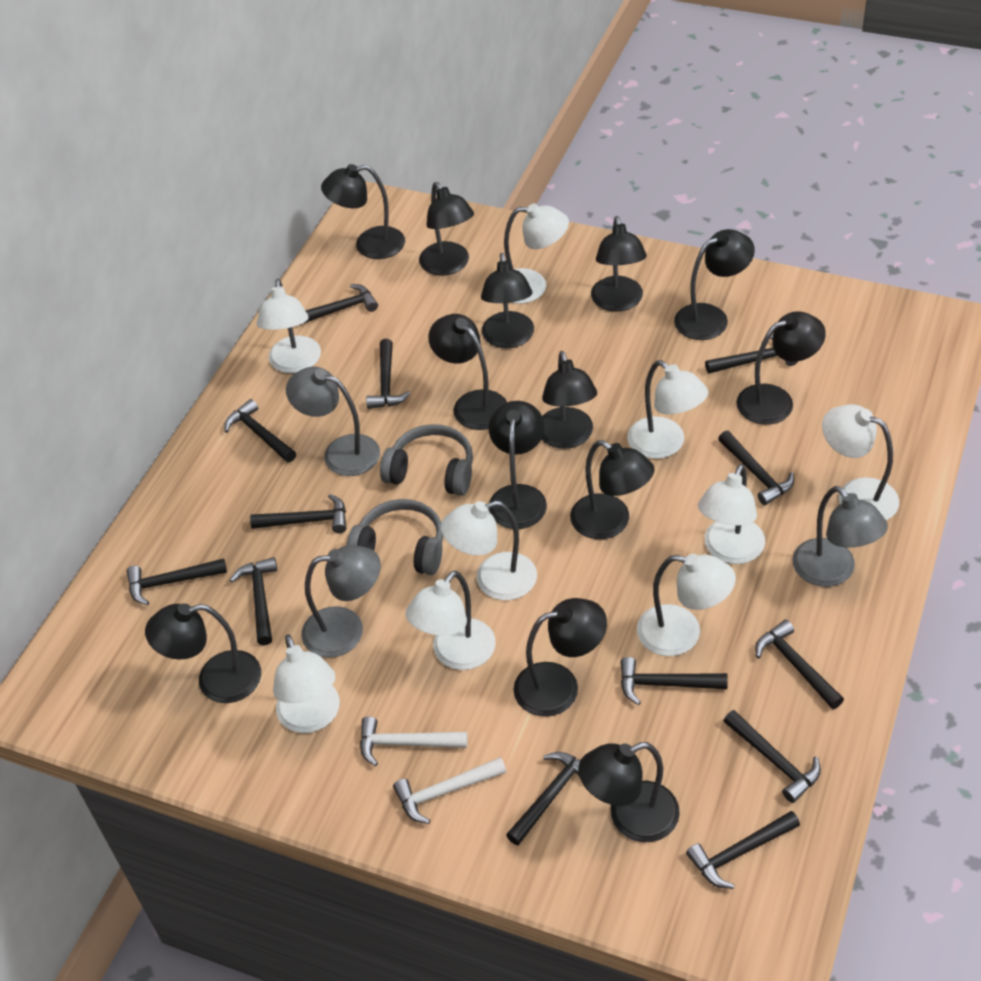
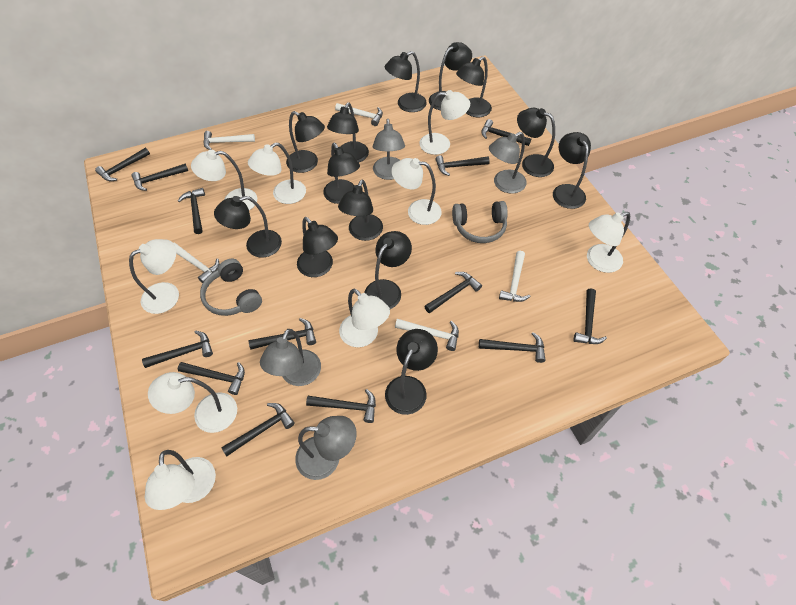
grey lamp: [286,367,380,476] [301,545,381,658] [792,486,888,587] = 3 -> [260,329,321,386] [295,416,357,480] [373,119,405,180] [489,132,527,194] = 4
white hammer: [360,716,468,766] [393,757,506,824] = 2 -> [174,243,220,283] [203,131,255,150] [335,103,383,126] [395,319,459,351] [499,251,531,302] = 5

